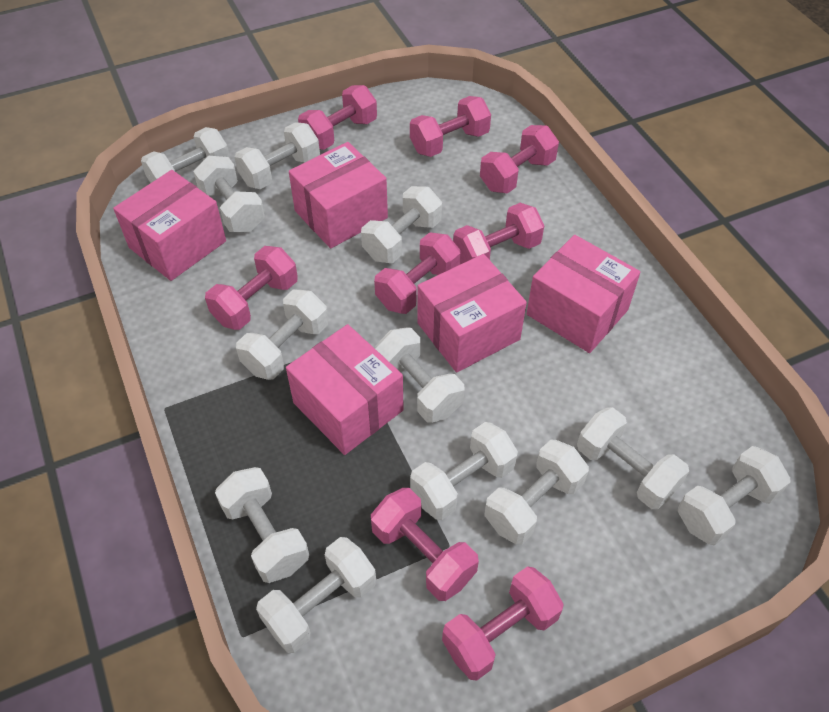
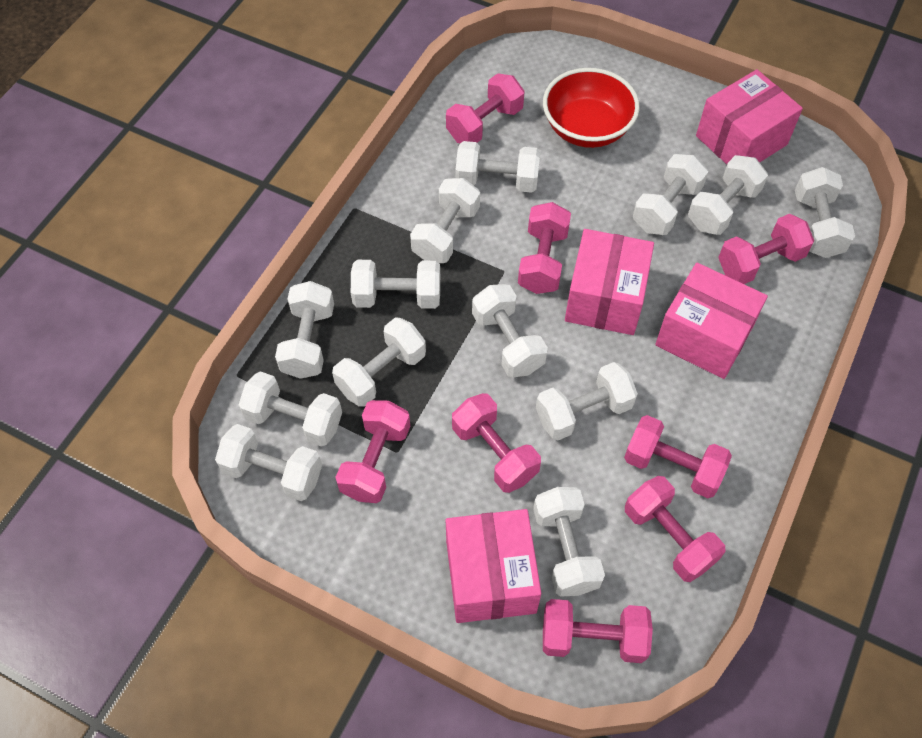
pink box: [113,170,226,281] [286,324,404,455] [289,142,388,248] [417,254,527,372] [527,235,640,353] = 5 -> [446,509,541,623] [565,229,654,335] [655,263,768,379] [696,69,803,164] = 4
red bowl: none = 0 -> [543,68,640,148] = 1
white dumbbell: [141,127,230,183] [193,156,265,232] [215,467,309,583] [235,122,320,189] [236,289,328,380] [256,537,376,653] [361,186,442,263] [375,328,464,423] [410,422,518,520] [484,440,589,545] [577,407,689,509] [678,446,791,546] = 12 -> [215,424,322,501] [239,371,342,447] [275,281,334,379] [332,317,426,407] [351,260,440,309] [410,178,480,263] [456,141,540,193] [472,284,548,377] [533,487,605,597] [536,362,638,440] [633,154,708,235] [688,155,768,235] [795,167,855,258] = 13

